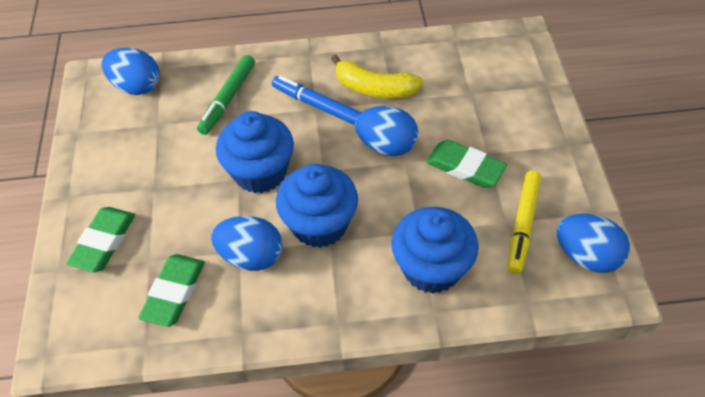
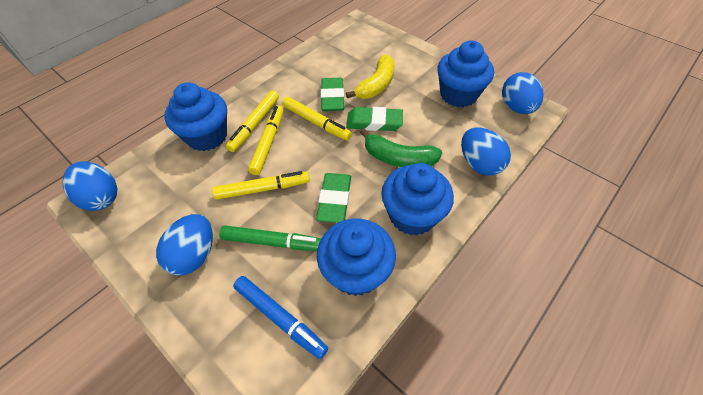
blue cupcake: [216,111,294,193] [276,164,358,248] [391,207,479,294] = 3 -> [164,82,227,151] [317,219,396,296] [381,163,454,236] [438,40,494,107] = 4
green banana: none = 0 -> [360,129,442,167] = 1
yellow marker: [507,170,541,274] = 1 -> [212,171,310,200] [226,90,279,152] [248,105,284,175] [282,97,352,141] = 4

